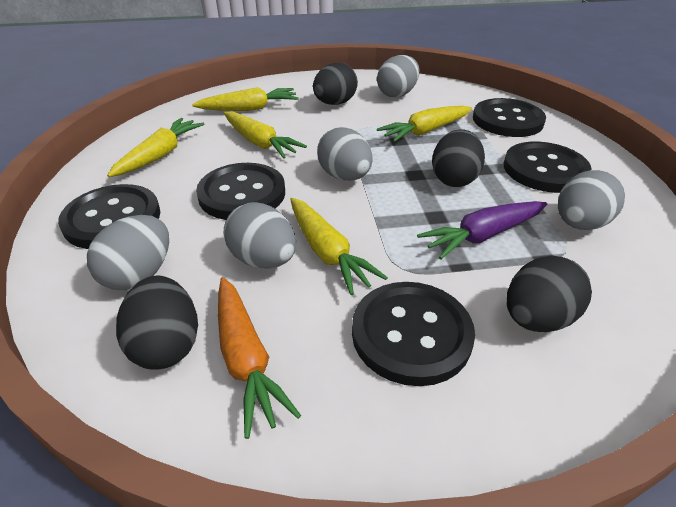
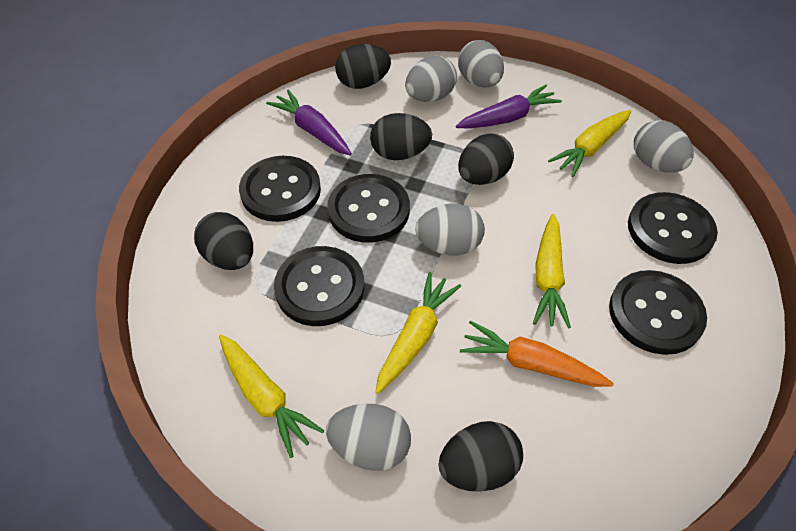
black egg: [116,275,198,370] [313,63,358,105] [432,129,485,187] [507,255,592,332] = 4 -> [194,212,253,270] [335,44,391,89] [370,113,432,160] [438,421,523,492] [458,133,514,185] = 5
purple carrot: [417,201,547,259] = 1 -> [266,90,352,156] [456,85,562,128] = 2
yellow carrot: [107,118,204,177] [192,87,299,111] [224,111,307,159] [290,198,388,295] [377,106,472,142] = 5 -> [219,334,324,458] [375,272,461,394] [533,214,571,329] [548,110,631,177] = 4

